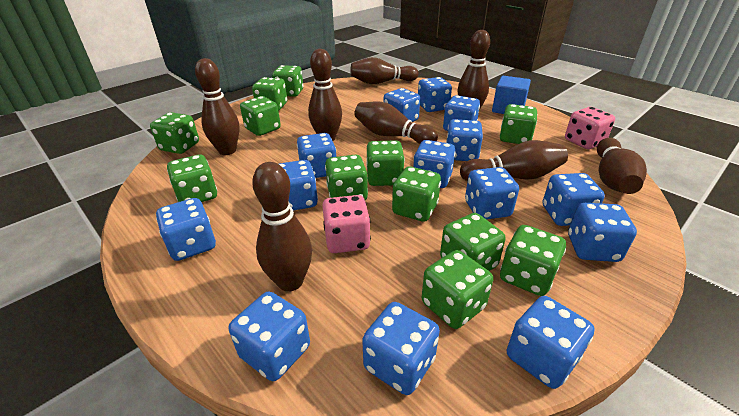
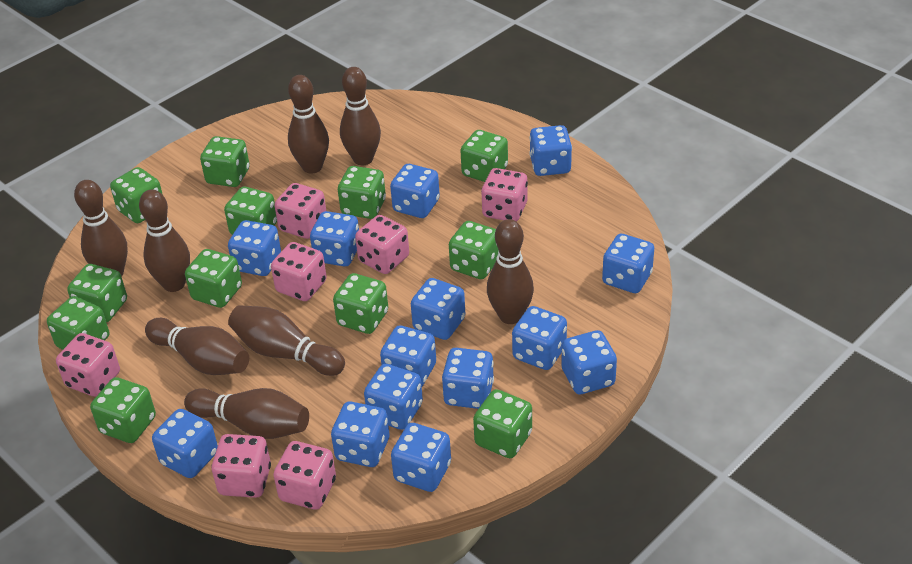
blue cube: [492,76,531,114] = 1 -> none = 0
pink dice: [322,195,371,253] [565,107,615,149] = 2 -> [56,333,120,397] [211,434,271,498] [271,242,327,301] [273,441,336,510] [274,183,326,239] [355,215,409,274] [481,168,528,222] = 7

